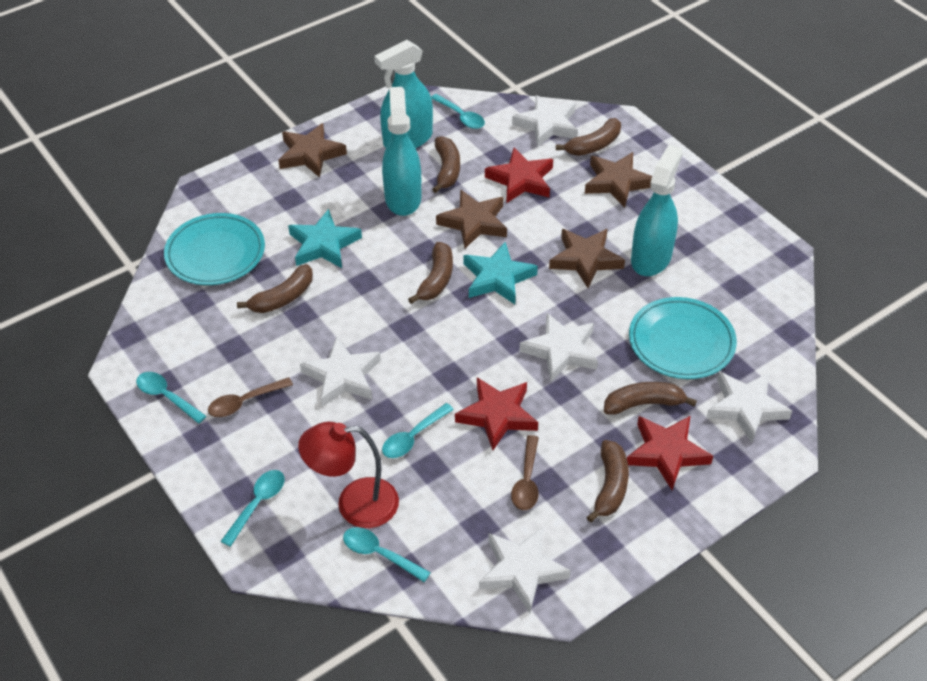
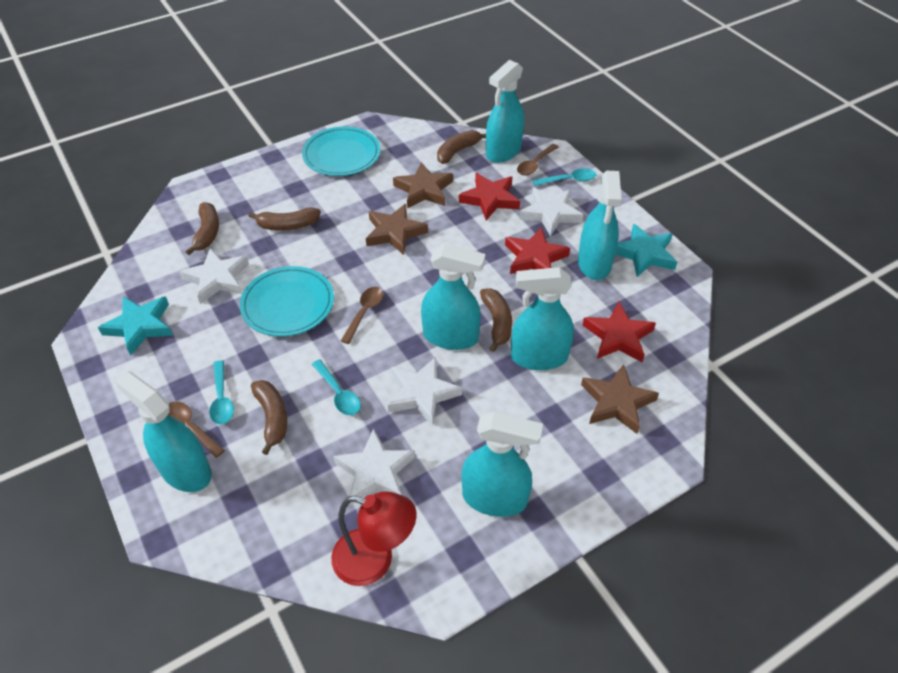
brown banana: [237,264,313,313] [408,242,453,304] [432,136,460,193] [556,118,621,156] [587,440,629,522] [604,382,697,415] = 6 -> [186,202,219,255] [248,207,321,231] [251,380,287,455] [437,130,486,164] [480,288,512,352] = 5
brown spoon: [208,377,293,417] [511,435,539,510] = 2 -> [168,401,225,458] [341,287,383,344] [517,144,558,176] = 3
brown star: [278,123,347,178] [436,190,507,248] [549,229,625,288] [585,152,652,208] = 4 -> [366,204,428,255] [393,162,453,208] [581,364,659,434] = 3
turquoise spoon: [136,372,206,424] [221,470,285,547] [343,527,431,582] [382,403,454,458] [431,94,485,129] = 5 -> [209,360,234,425] [312,359,361,415] [533,168,596,186] = 3
turquoise spray bottle: [374,40,433,148] [382,87,421,216] [631,145,683,276] = 3 -> [115,371,212,492] [421,244,486,350] [462,411,543,517] [486,60,524,163] [511,267,574,370] [578,171,622,280] = 6
white star: [300,336,381,407] [479,527,571,613] [512,95,578,147] [519,313,598,381] [706,372,792,443] = 5 -> [179,248,249,304] [333,428,415,505] [388,357,462,426] [519,188,583,237] = 4

